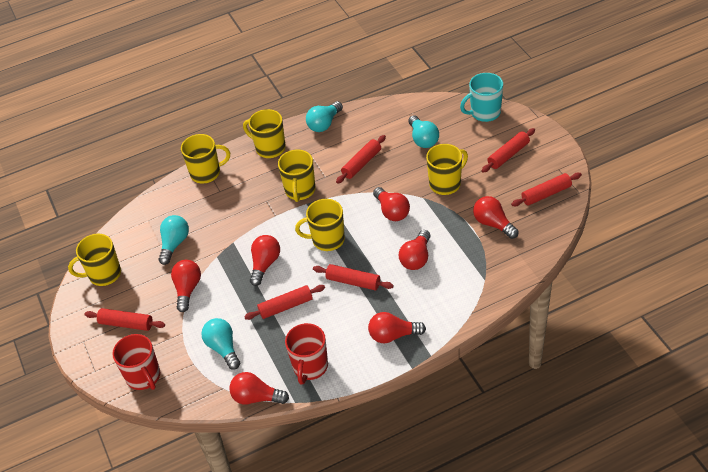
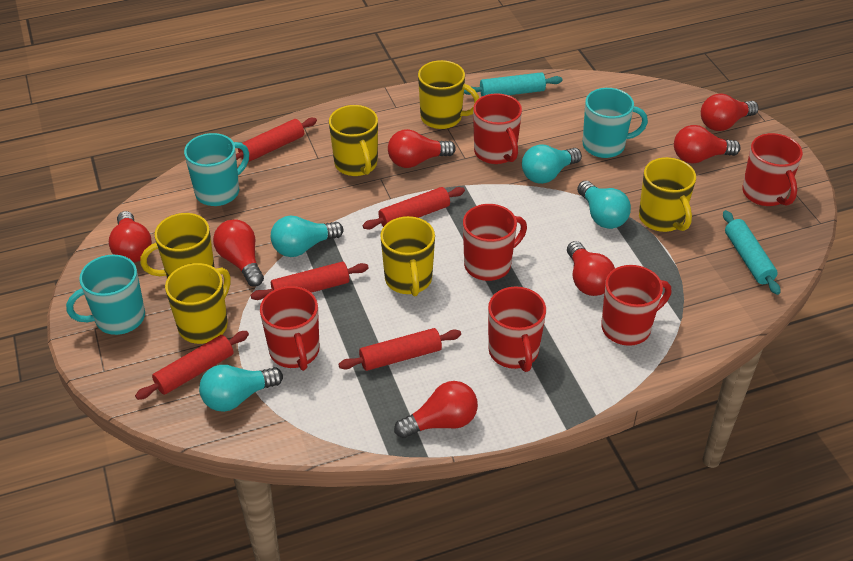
red mug: [112,334,160,390] [285,323,328,384] = 2 -> [260,286,319,371] [463,204,527,281] [473,93,522,164] [488,286,546,372] [601,265,671,346] [742,133,803,206] = 6
red rolling pin: [84,308,165,331] [244,285,325,320] [313,264,394,290] [336,135,386,184] [482,128,535,173] [511,173,582,206] = 6 -> [135,331,249,400] [236,118,317,162] [251,262,369,300] [338,328,461,371] [362,187,465,229] = 5
turquoise mug: [460,73,503,122] = 1 -> [66,255,145,335] [184,133,249,206] [583,88,648,158] = 3
turquoise rolling pin: none = 0 -> [464,72,562,96] [723,210,780,295] = 2

